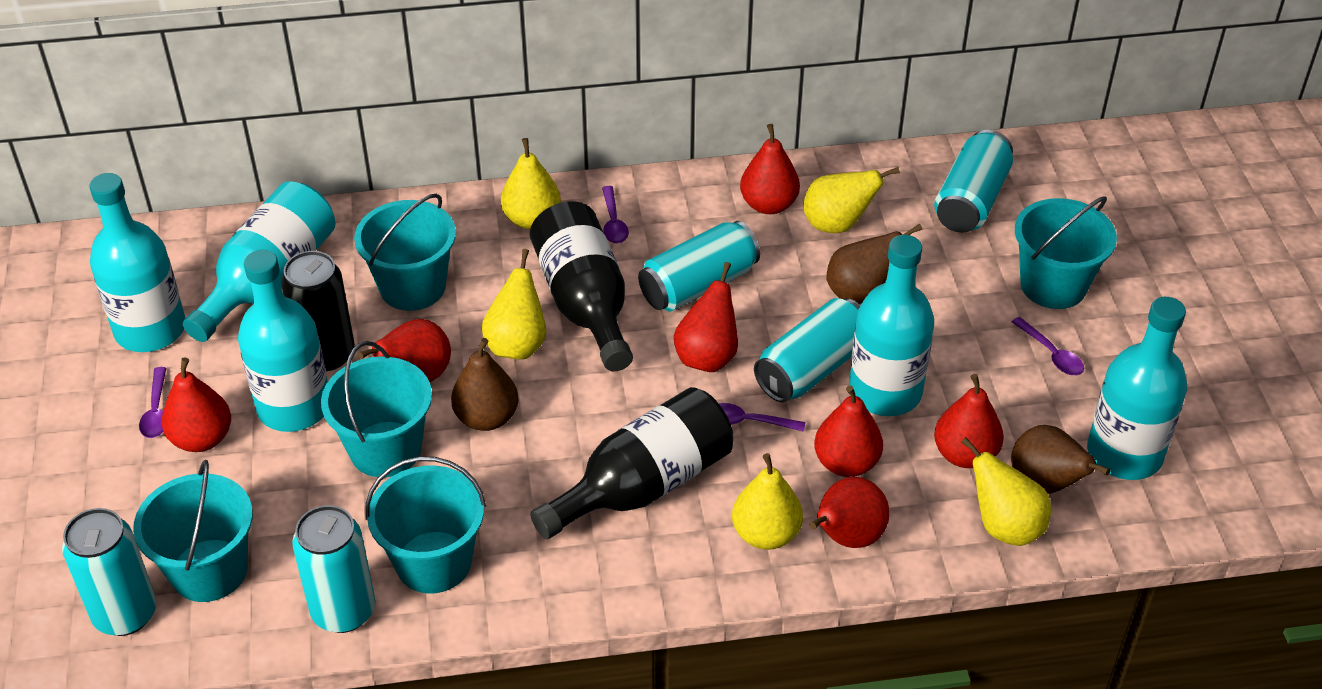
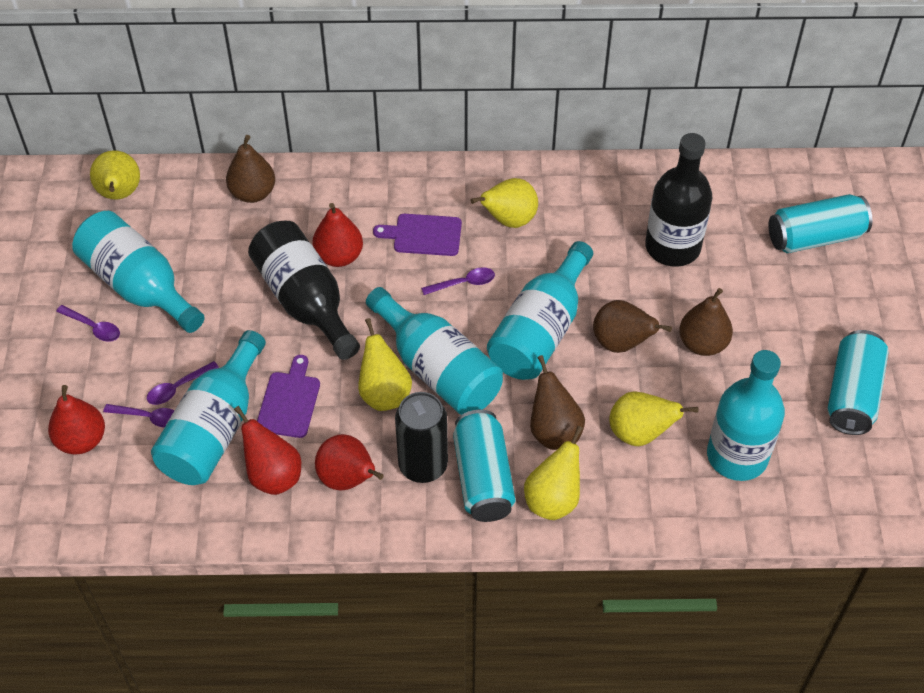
brown pear: [451,338,519,431] [827,224,922,304] [1011,425,1111,494] = 3 -> [226,135,275,203] [530,355,585,450] [593,300,672,353] [679,288,733,356] = 4
purple cutting board: none = 0 -> [257,355,320,438] [373,214,462,256] = 2
red pear: [162,357,231,452] [359,319,451,382] [674,262,738,372] [740,124,800,214] [810,477,889,548] [814,385,883,477] [934,374,1004,468] = 7 -> [48,385,105,454] [234,406,301,495] [312,203,363,267] [315,434,384,491] = 4
turquoise bucket: [133,460,253,602] [321,341,432,477] [354,194,456,311] [365,456,486,594] [1015,196,1117,309] = 5 -> none = 0
turquoise can: [62,508,157,636] [292,505,375,633] [638,221,760,311] [754,298,860,402] [934,130,1013,233] = 5 -> [453,410,515,522] [768,194,872,253] [827,330,889,435] = 3

